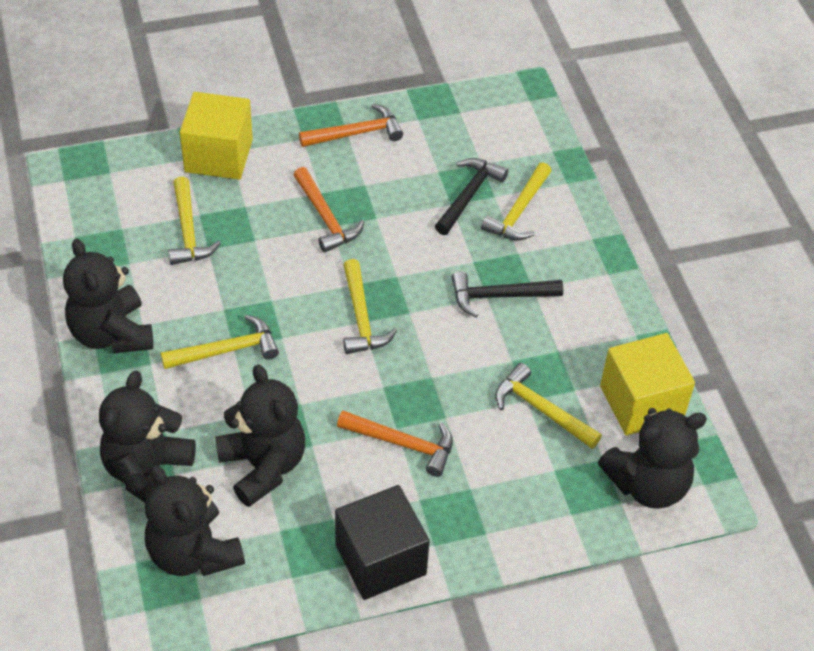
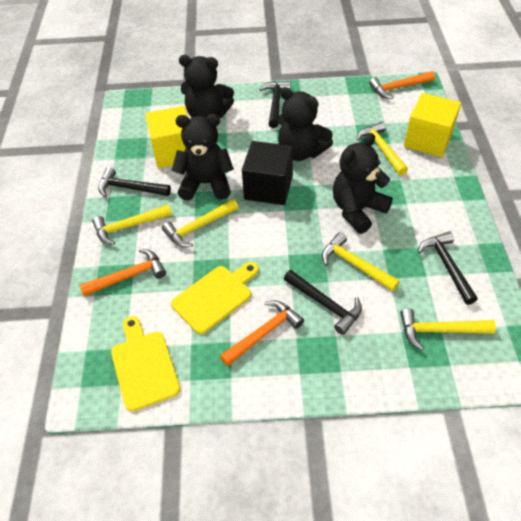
black hammer: [435,158,508,235] [451,271,563,318] = 2 -> [98,167,171,197] [259,81,291,128] [284,270,362,335] [418,231,478,305] = 4
black teddy bear: [63,239,153,353] [99,371,196,502] [145,465,245,576] [215,364,305,507] [598,408,707,509] = 5 -> [171,114,234,201] [179,55,234,118] [278,87,333,161] [333,133,393,234] = 4
yellow cutting board: none = 0 -> [111,316,181,411] [171,262,259,334] = 2

